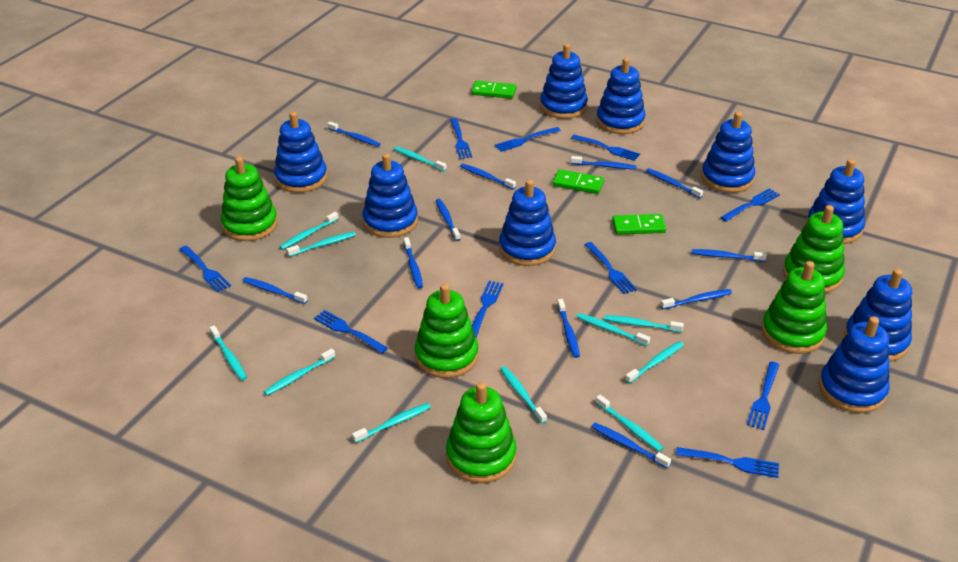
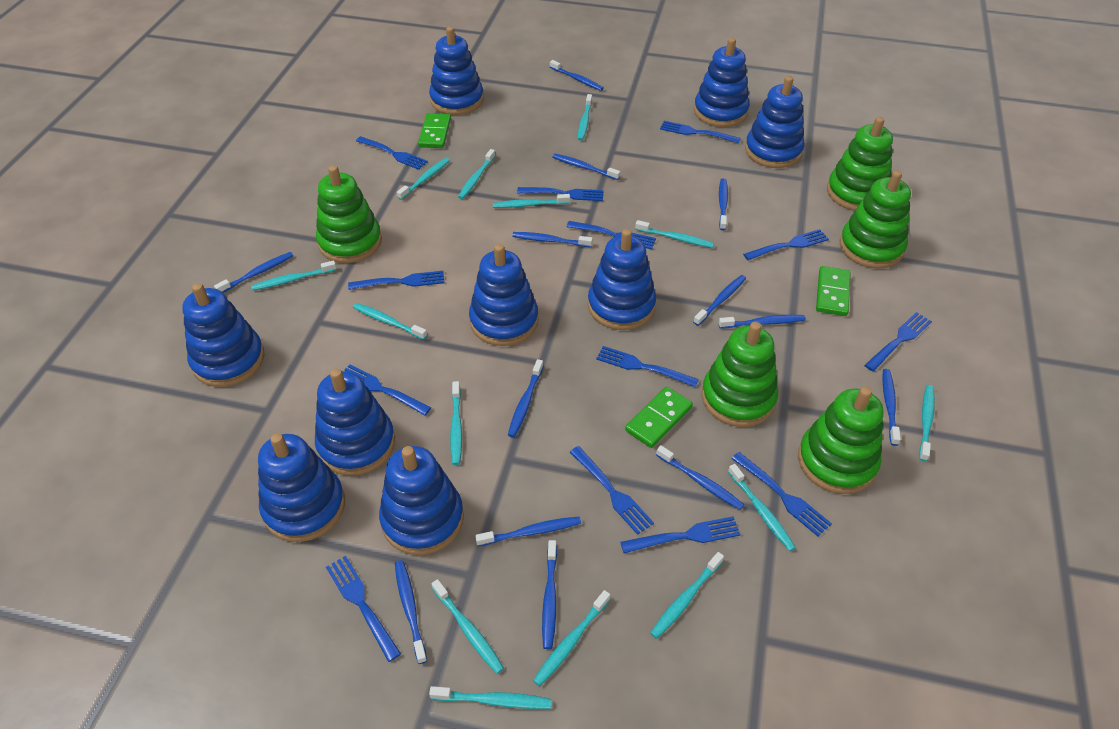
blue fork: [179,246,231,292] [314,310,388,353] [450,118,472,159] [472,281,503,337] [495,127,561,152] [571,135,640,161] [584,242,637,294] [676,447,779,478] [720,188,780,222] [747,361,779,430] = 10 -> [326,556,401,662] [345,364,432,415] [348,271,445,290] [356,136,428,170] [517,187,604,201] [566,221,656,249] [570,446,654,535] [596,346,699,387] [620,516,741,553] [660,121,741,143] [731,452,832,537] [743,229,829,260] [864,312,932,372] = 13
blue toothbrush: [242,277,308,304] [328,121,380,147] [404,237,423,289] [436,199,460,241] [460,164,516,190] [557,299,580,358] [571,156,636,169] [591,423,671,468] [646,168,703,198] [661,289,732,309] [691,249,767,262] = 11 -> [214,252,293,293] [395,560,427,664] [475,517,581,546] [508,359,544,437] [512,232,593,247] [542,540,557,649] [550,60,604,91] [552,154,620,180] [656,445,744,510] [693,275,746,326] [719,178,728,231] [719,315,806,328] [882,369,901,446] = 13
turquoise toothbrush: [210,325,247,380] [264,348,335,396] [280,212,338,250] [287,232,356,257] [352,403,431,443] [394,147,447,172] [500,366,547,424] [577,313,650,346] [596,395,663,452] [604,315,684,333] [625,341,684,384] = 11 -> [251,260,336,291] [353,303,427,340] [397,158,450,200] [429,686,551,709] [431,579,504,674] [450,381,462,465] [458,149,495,199] [493,194,570,208] [533,590,610,686] [578,94,592,141] [635,220,714,248] [650,552,724,639] [728,464,796,551] [919,385,935,461] = 14

